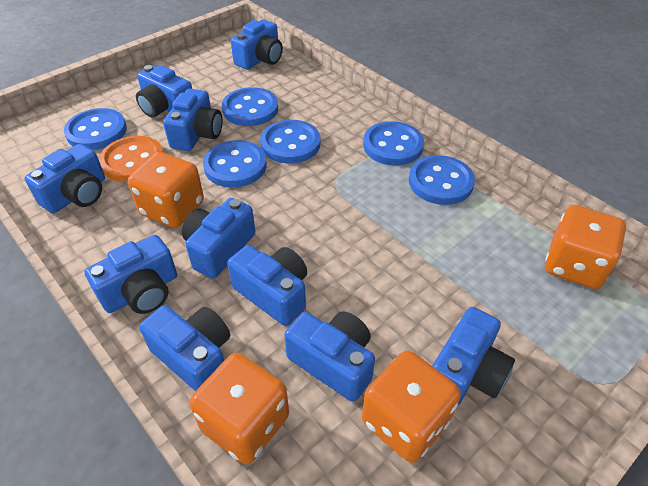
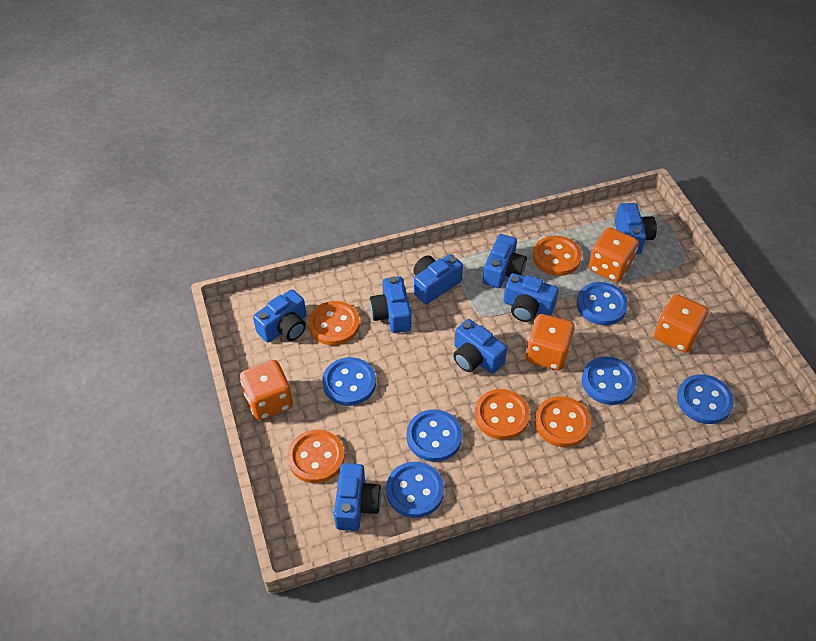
blue camera: [25,144,105,213] [85,235,177,314] [136,65,192,117] [139,305,230,391] [163,89,222,151] [182,198,255,278] [227,245,307,326] [231,19,283,70] [284,311,375,402] [432,307,515,405] = 10 -> [253,289,306,343] [334,463,381,531] [370,276,411,333] [413,254,463,304] [453,319,507,374] [483,234,527,288] [503,273,559,322] [614,203,657,254] = 8
orange button: [99,136,164,182] = 1 -> [287,430,345,483] [308,301,360,345] [475,389,530,440] [533,236,582,276] [535,396,591,447] = 5

